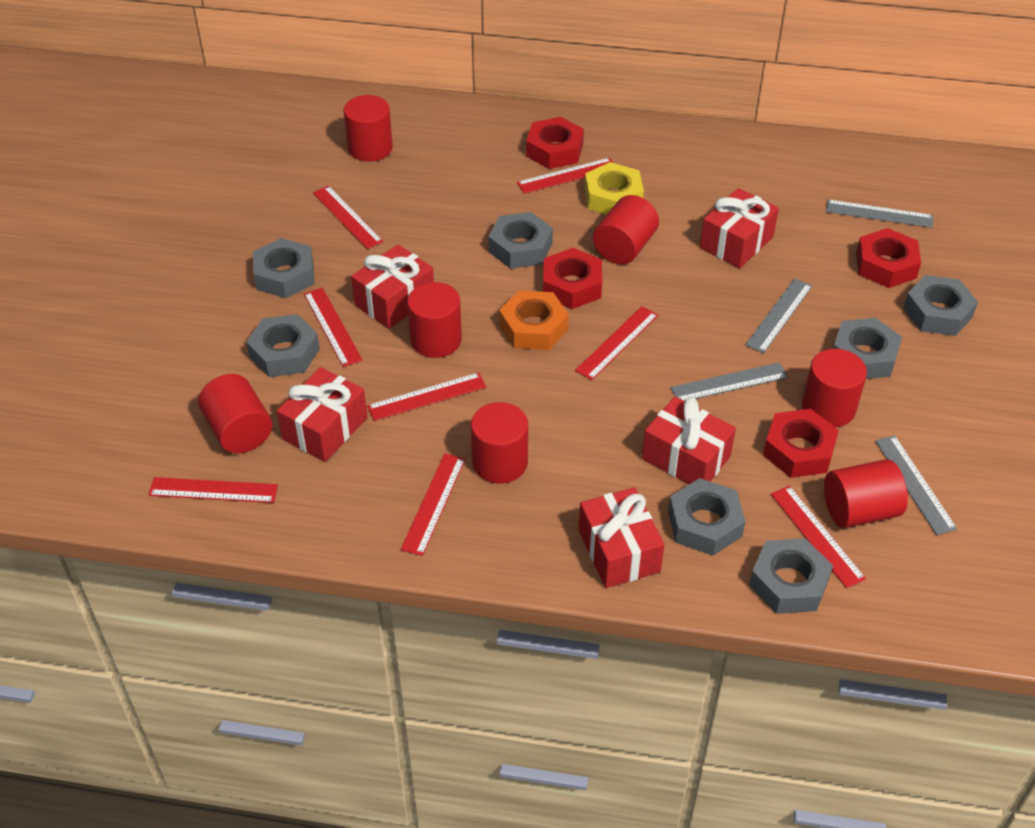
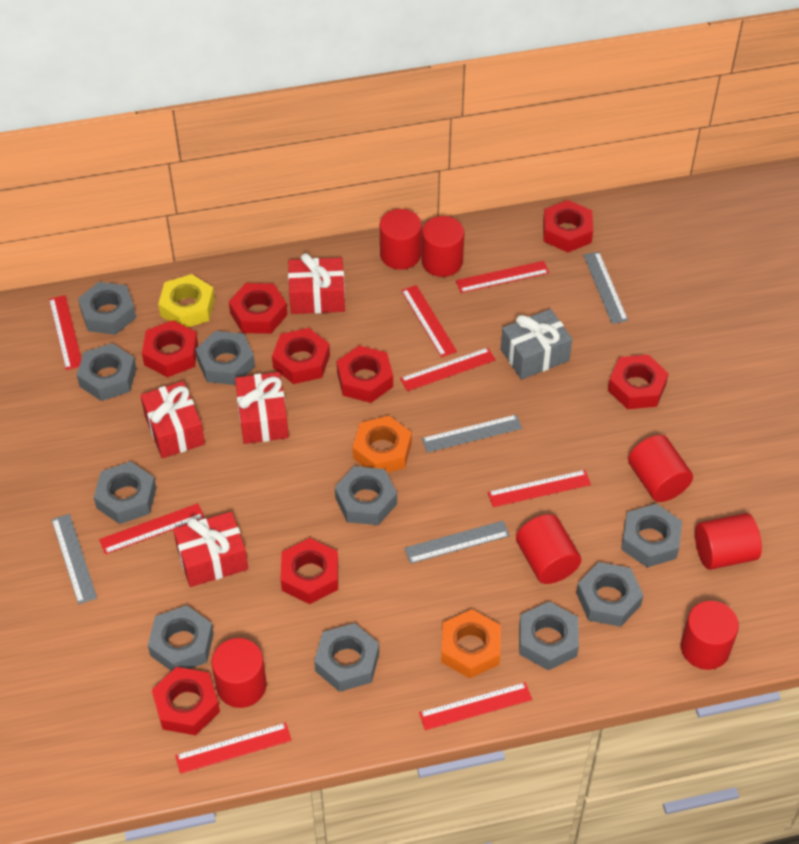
grey gift: none = 0 -> [501,309,572,380] = 1
grey nut: [246,314,320,377] [253,238,315,298] [488,212,553,269] [668,478,746,555] [749,538,833,614] [833,318,902,379] [903,275,978,336] = 7 -> [77,343,137,401] [78,282,136,335] [94,461,156,524] [148,605,214,671] [196,331,255,385] [314,623,379,692] [335,466,397,525] [519,601,579,670] [576,562,644,627] [621,504,682,567] = 10
orange nut: [499,290,569,350] = 1 -> [353,416,412,473] [441,609,501,678] = 2
red gift: [277,367,368,462] [351,244,434,329] [579,487,665,588] [642,397,736,484] [700,188,779,268] = 5 -> [140,381,205,458] [173,512,248,587] [235,372,289,444] [288,253,345,314] = 4
red nut: [526,117,584,169] [543,248,602,309] [763,409,839,478] [856,228,921,288] = 4 -> [142,320,198,377] [152,667,220,735] [229,283,287,334] [272,328,330,384] [281,538,338,604] [337,346,393,403] [543,200,593,252] [608,355,669,409] = 8

